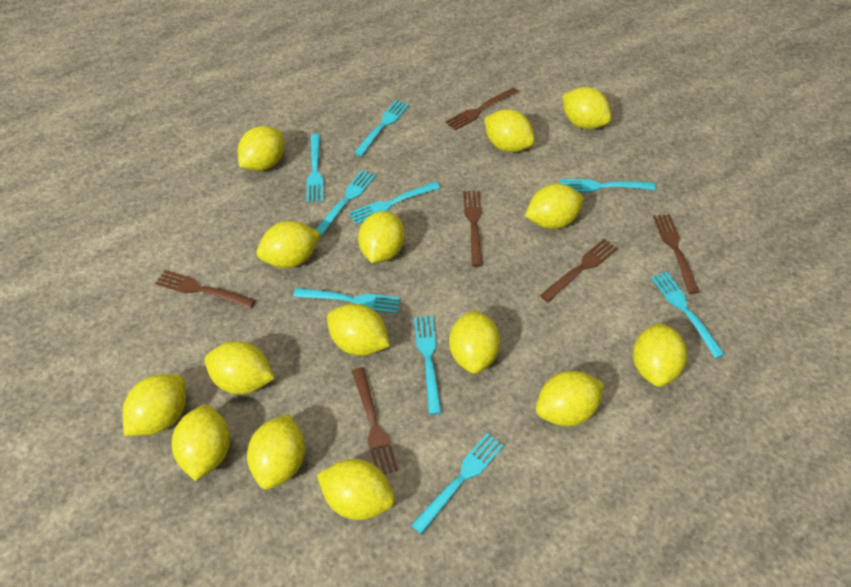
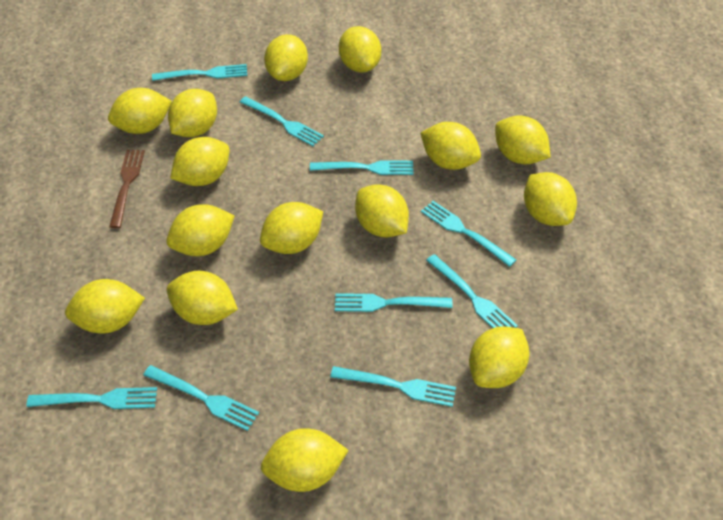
brown fork: [155,270,255,309] [352,367,398,474] [445,88,518,131] [463,191,483,267] [540,239,618,302] [653,214,699,294] = 6 -> [109,150,145,228] = 1

